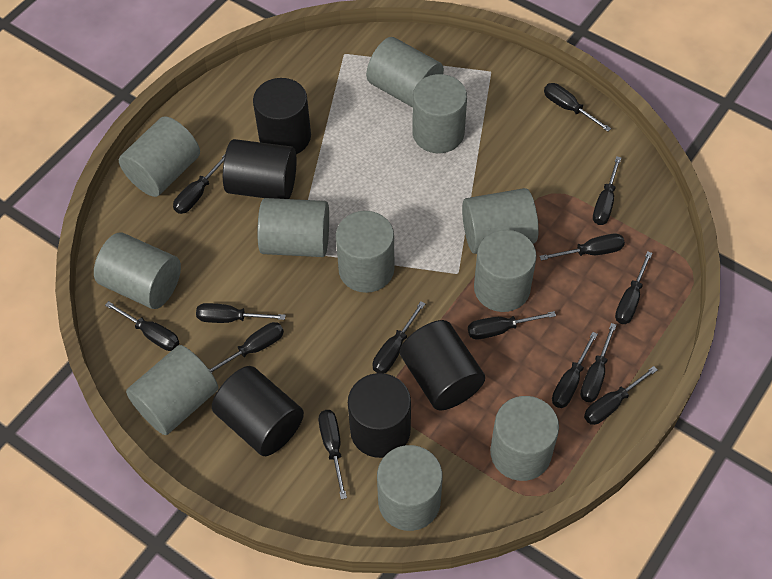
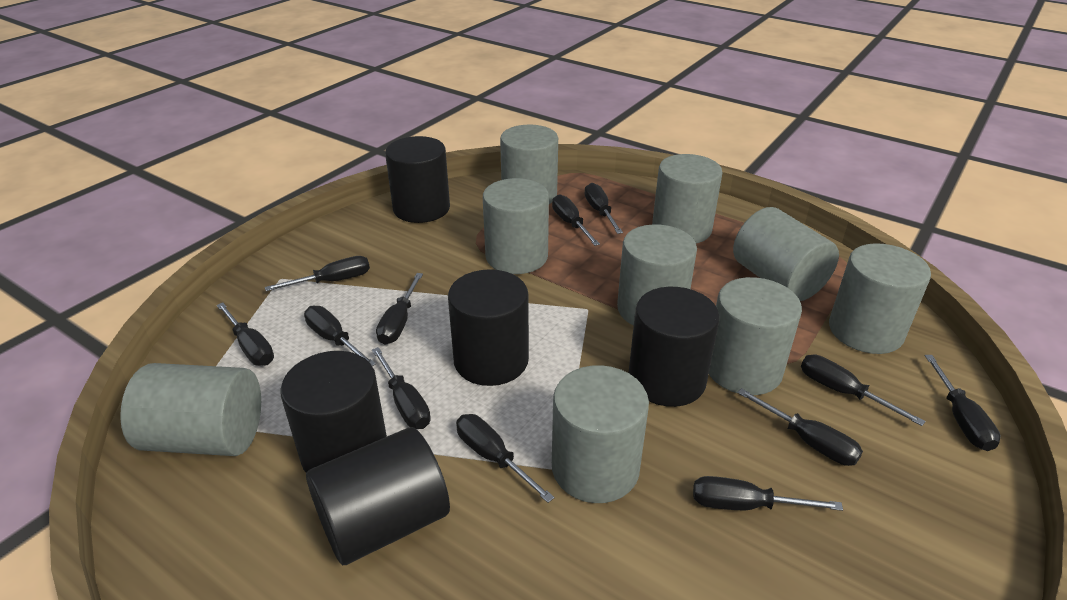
black screwdriver: [105,301,179,351] [173,154,225,214] [196,303,286,323] [209,322,284,373] [318,410,347,499] [373,301,425,373] [468,311,556,339] [540,233,625,261] [544,83,611,131] [552,332,598,408] [580,323,617,402] [584,366,658,425] [593,156,621,225] [615,251,653,324] = 14 -> [216,303,274,366] [265,256,370,291] [304,306,376,366] [372,347,431,429] [376,273,423,345] [456,414,555,503] [552,194,600,246] [585,183,623,234] [693,476,843,511] [737,388,863,466] [801,355,926,426] [925,355,1001,451] = 12
grey cylinder: [94,232,181,309] [119,116,200,197] [126,345,218,435] [257,198,329,257] [336,211,395,293] [366,37,444,108] [377,445,443,531] [412,74,467,153] [462,188,539,254] [474,230,537,312] [490,396,559,481] = 11 -> [120,363,261,456] [483,178,549,274] [500,125,558,204] [552,365,649,503] [617,224,697,326] [652,154,722,243] [709,277,802,395] [733,207,839,301] [829,243,931,354] = 9

